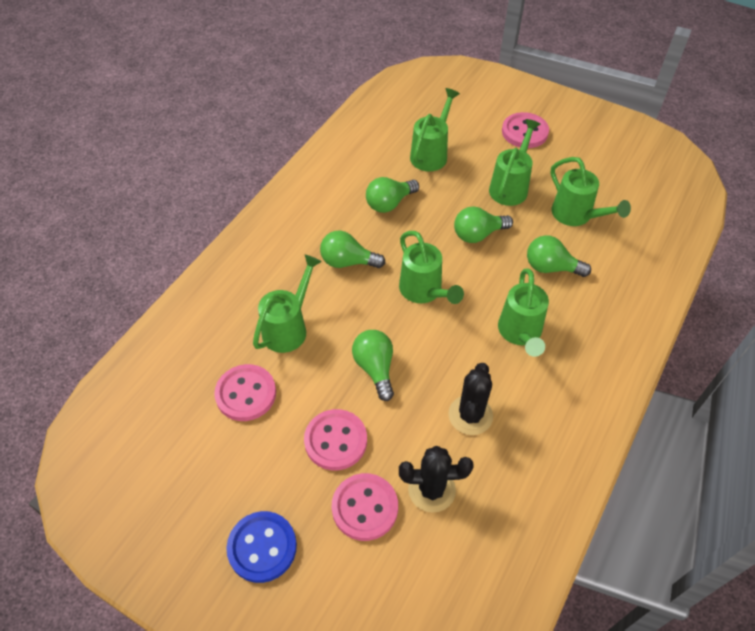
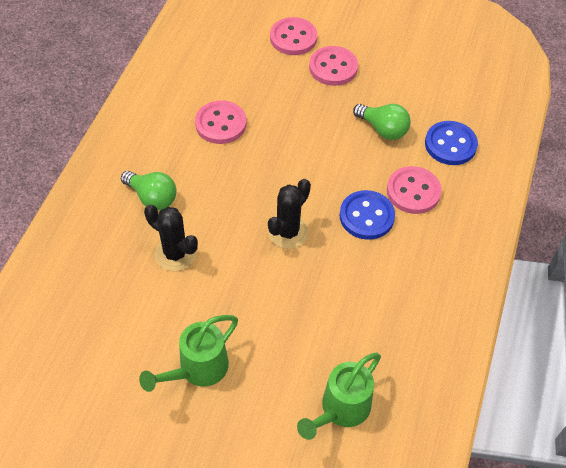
blue button: [226,511,297,583] = 1 -> [340,190,395,240] [425,121,478,165] = 2
green light bulb: [320,231,385,268] [352,330,394,401] [366,177,419,213] [454,206,513,243] [527,235,591,277] = 5 -> [121,171,177,210] [353,104,411,140] = 2
green watering can: [253,255,322,353] [399,231,464,304] [410,88,460,171] [489,119,541,206] [498,268,549,357] [550,157,631,226] = 6 -> [139,315,238,392] [297,353,381,440] = 2

